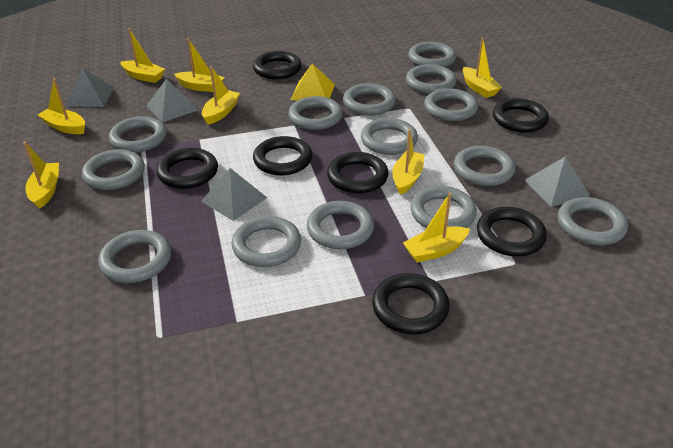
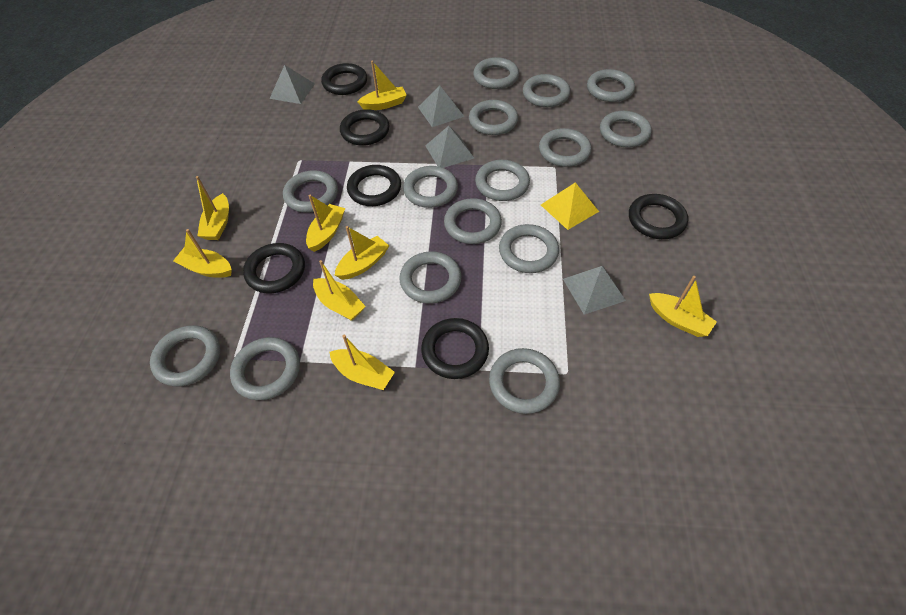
black ring: [157,148,218,189] [253,51,302,79] [253,136,312,175] [327,152,389,193] [372,273,450,334] [477,207,547,256] [493,98,549,133] = 7 -> [243,243,305,294] [321,63,367,95] [340,109,389,146] [347,165,401,206] [421,318,489,379] [629,194,688,239] = 6
grey ring: [82,149,145,190] [98,230,171,283] [109,116,167,153] [232,216,301,267] [288,96,343,130] [307,201,374,249] [343,83,396,116] [361,118,418,155] [406,64,456,94] [408,42,456,67] [411,186,477,228] [424,88,478,121] [454,146,515,186] [558,197,628,245] = 14 -> [150,325,220,387] [230,337,300,400] [283,170,338,213] [399,251,461,304] [403,166,458,208] [444,198,502,244] [469,100,518,135] [473,57,519,89] [475,160,530,201] [489,348,560,414] [499,224,559,273] [523,74,570,107] [539,128,591,167] [587,69,635,102] [600,111,652,148] = 15

